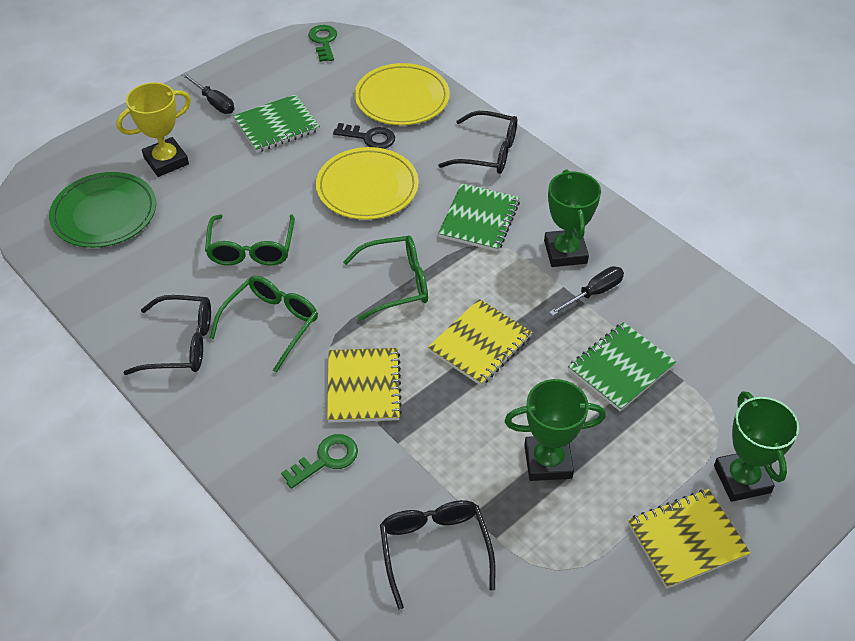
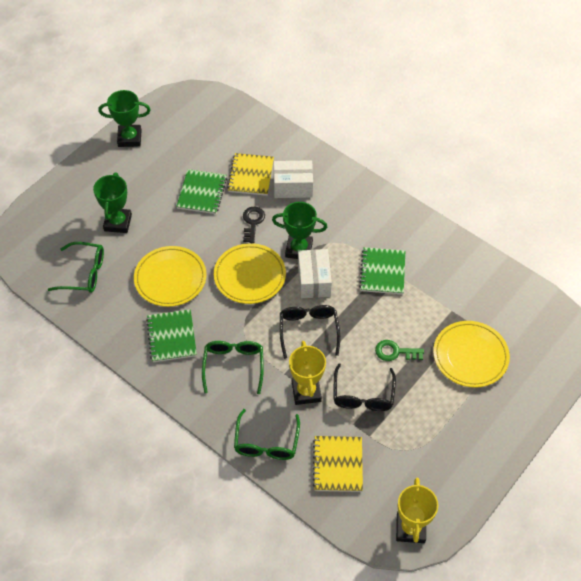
black glasses: [123,295,211,375] [380,500,496,609] [438,111,517,174] = 3 -> [280,305,340,359] [333,364,396,411] = 2
black screwdriver: [181,73,234,114] [549,266,624,316] = 2 -> none = 0
green key: [281,434,358,489] [308,25,337,62] = 2 -> [375,340,424,361] = 1
green plate: [49,172,156,248] = 1 -> none = 0
white box: none = 0 -> [274,160,313,198] [298,249,332,298] = 2
yellow notebook: [327,348,402,423] [428,299,532,386] [628,489,751,589] = 3 -> [227,153,274,196] [313,436,363,492] = 2
yellow plate: [316,147,419,220] [355,63,450,125] = 2 -> [134,246,206,307] [214,243,286,304] [433,321,510,388] = 3
yellow trophy: [116,82,191,177] = 1 -> [289,341,326,405] [396,477,438,543] = 2

